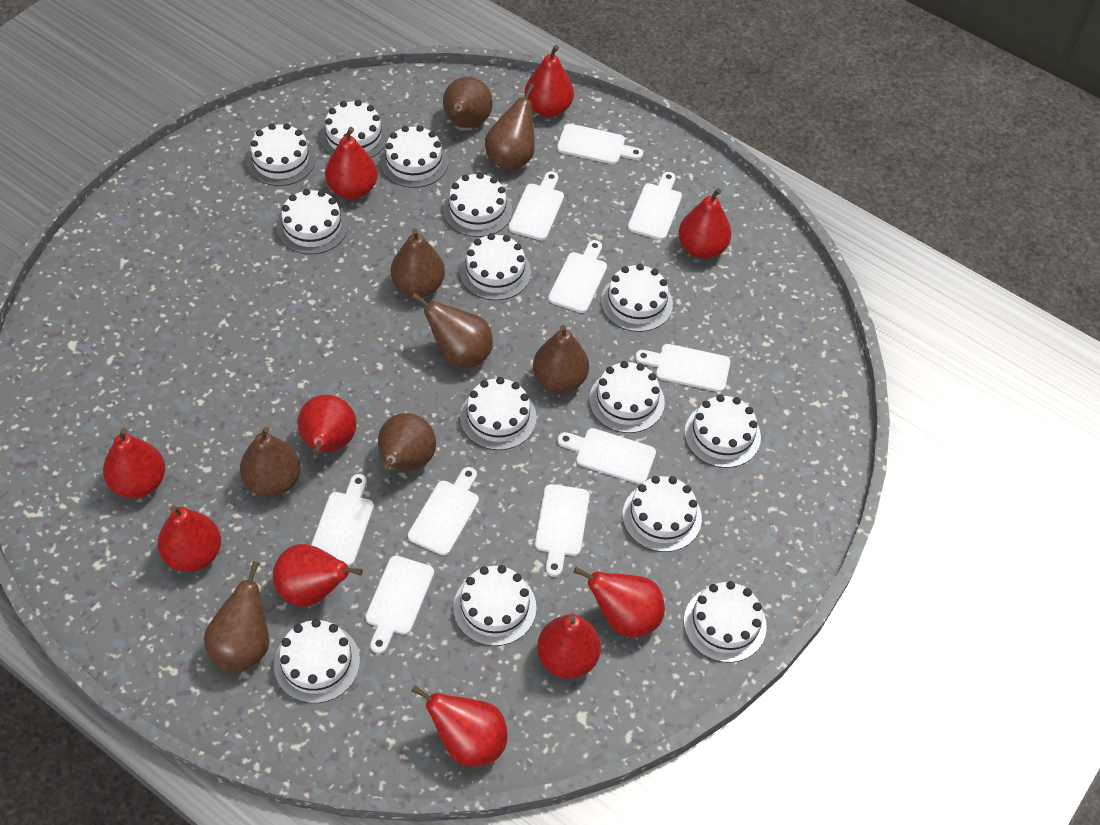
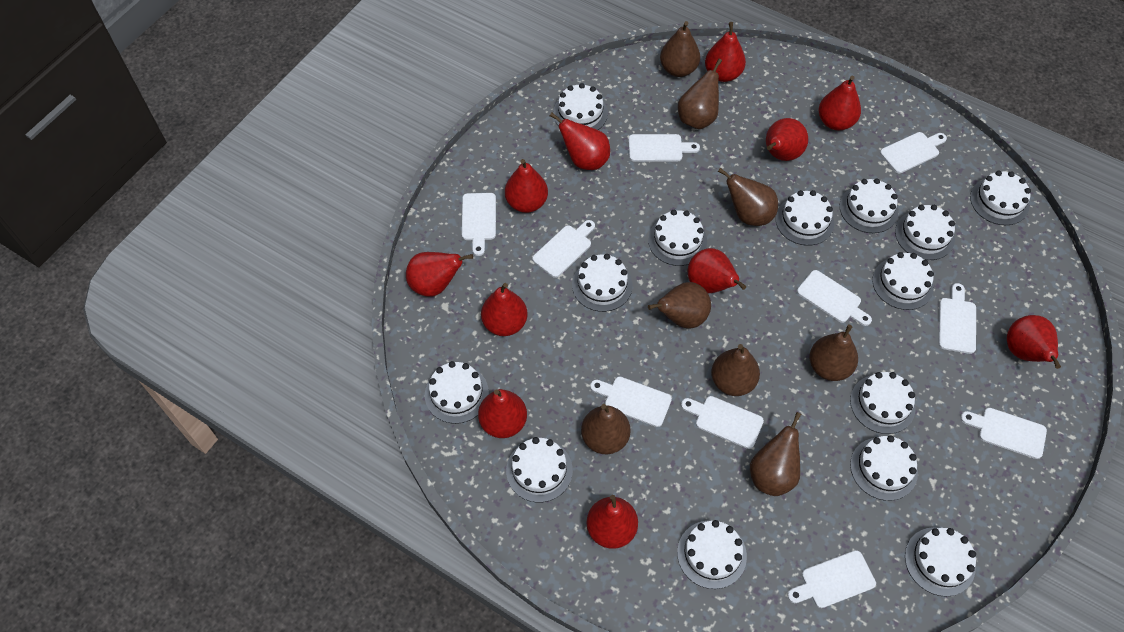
red pear: [103,428,165,498] [158,506,221,572] [273,544,363,607] [297,395,357,455] [325,127,377,199] [411,685,508,766] [525,45,574,117] [537,614,601,678] [574,567,665,637] [679,188,731,259] = 10 -> [406,252,473,297] [478,389,527,438] [481,283,527,336] [505,159,548,213] [550,113,610,170] [586,495,638,549] [688,248,746,293] [705,22,746,82] [766,118,808,161] [819,76,861,130] [1007,315,1061,369] = 11

